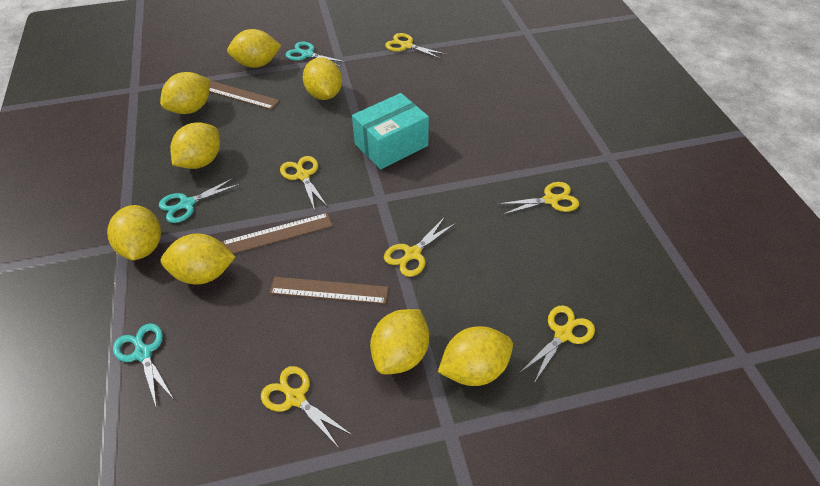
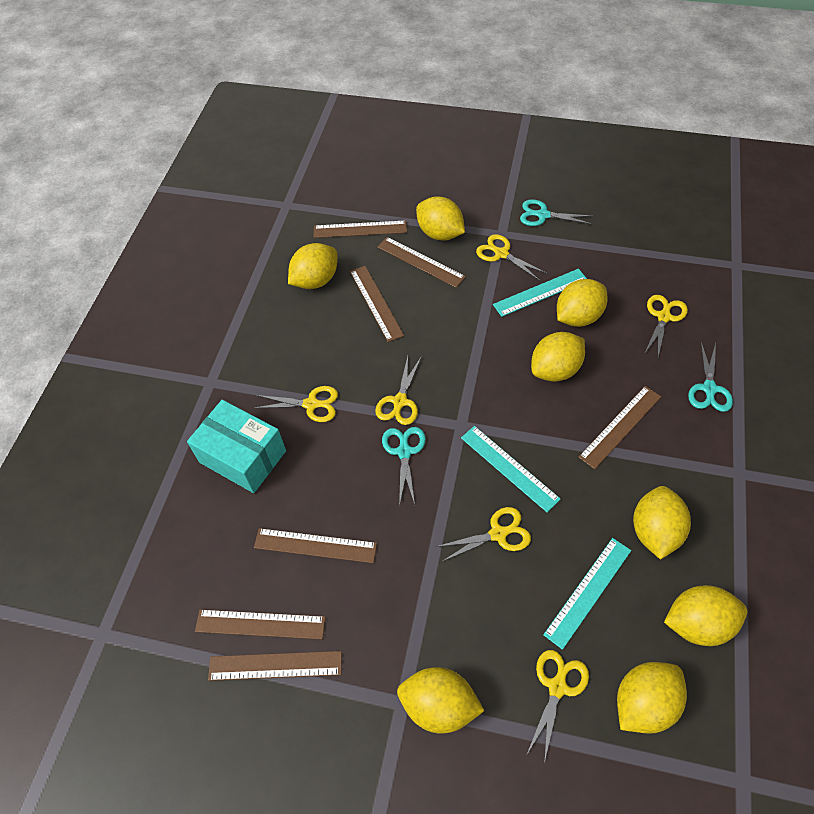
brown ruler: [209,81,280,110] [222,213,333,254] [269,277,389,304] = 3 -> [195,609,325,639] [208,651,342,681] [254,528,377,563] [314,220,407,238] [350,266,404,342] [377,237,466,288] [579,386,661,469] = 7
turquoise ruler: none = 0 -> [461,426,561,512] [493,269,587,317] [543,538,631,650] = 3

